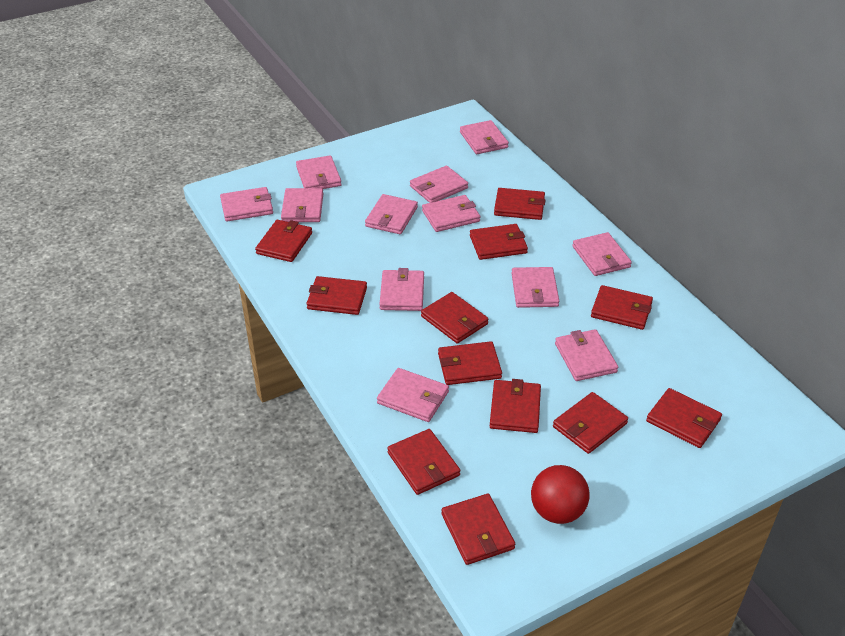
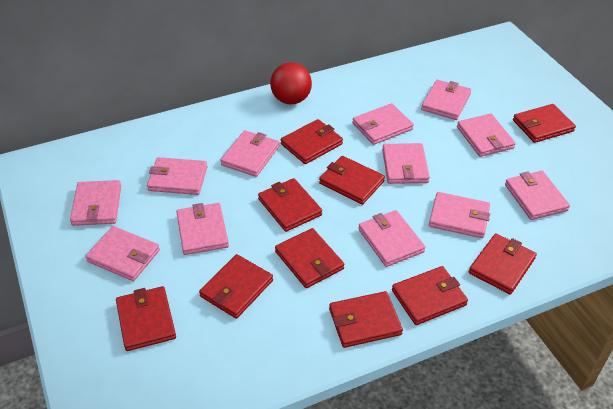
red wallet: [255,220,312,262] [306,276,367,315] [387,429,460,495] [421,292,489,343] [438,341,502,385] [441,494,515,565] [470,224,528,260] [490,379,541,433] [494,188,545,220] [553,392,628,454] [591,285,653,330] [646,388,722,448] = 12 -> [116,286,176,351] [199,254,273,319] [258,178,322,232] [275,228,344,288] [281,119,343,164] [319,156,385,205] [329,291,403,348] [392,266,468,325] [469,233,537,294] [513,104,576,143] = 10

